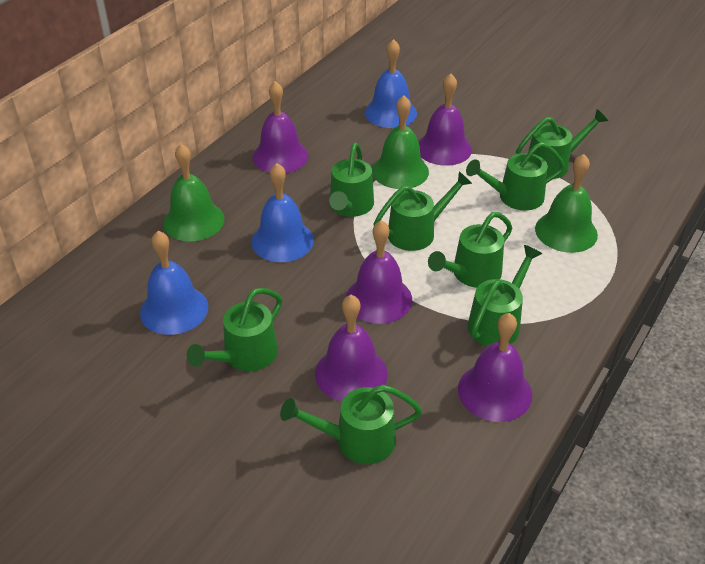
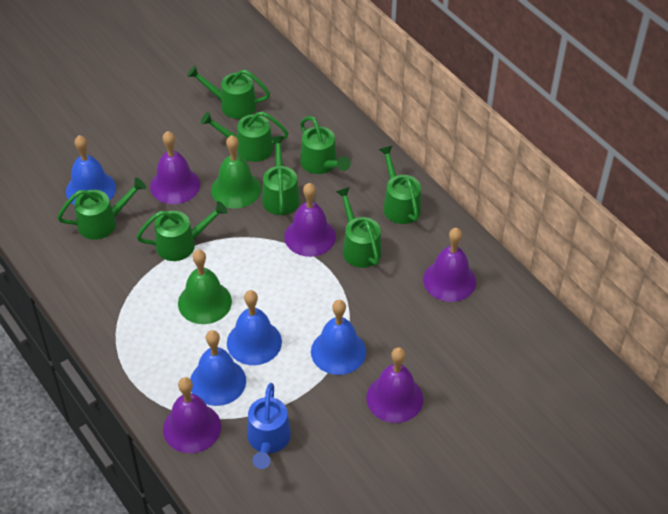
blue bell: [140,231,208,335] [251,163,314,262] [365,39,417,128] = 3 -> [66,135,116,205] [190,330,246,406] [227,290,282,365] [311,300,366,375] = 4
blue watering can: none = 0 -> [247,383,291,469] = 1
green bell: [163,144,224,242] [372,95,429,189] [535,154,598,253] = 3 -> [178,250,232,324] [211,135,261,208] = 2

